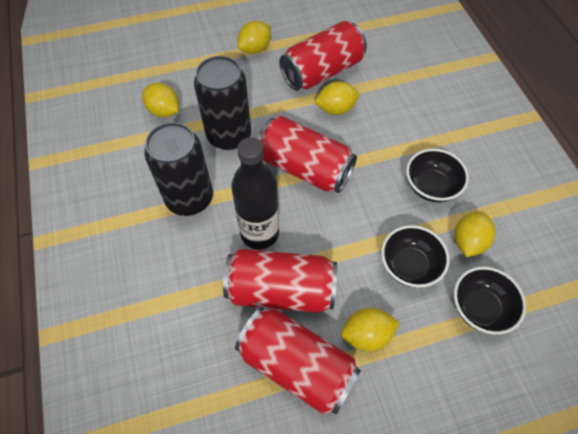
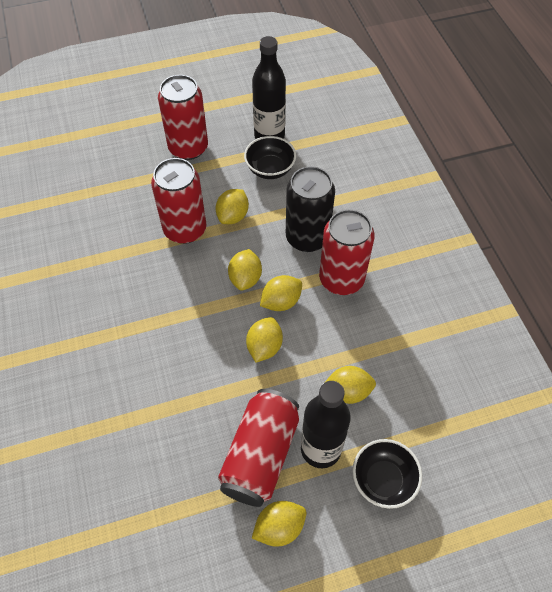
black bottle: [231,137,279,249] = 1 -> [252,36,286,139] [301,381,351,468] = 2
black bowl: [381,225,450,288] [406,149,469,202] [454,267,526,335] = 3 -> [244,136,296,179] [353,439,422,509] = 2
black can: [144,122,213,216] [194,56,251,150] = 2 -> [286,166,335,252] = 1
yellow lemon: [142,83,179,117] [237,21,271,54] [314,81,359,115] [341,308,400,351] [454,211,495,257] = 5 -> [215,189,249,224] [228,249,262,291] [246,317,283,363] [252,501,306,547] [260,275,302,311] [324,366,376,404] = 6

